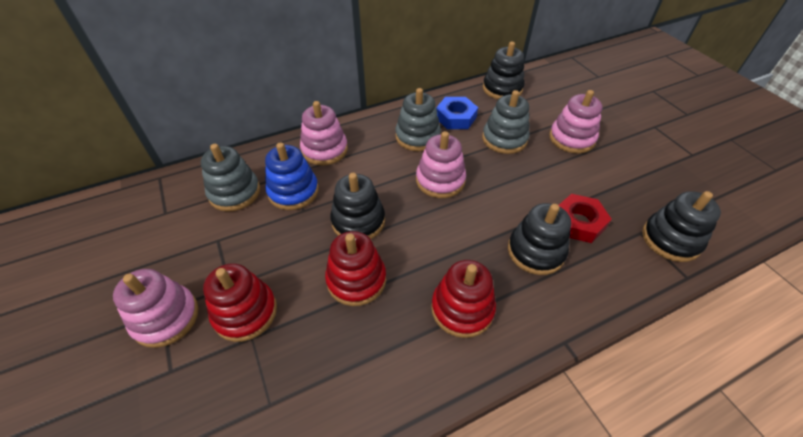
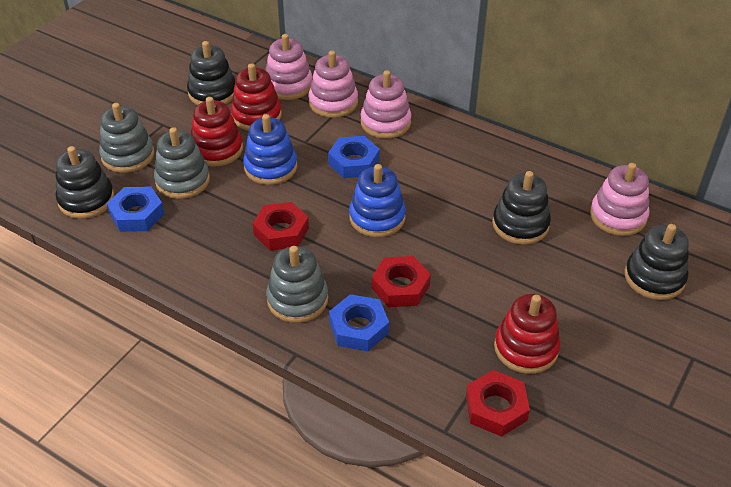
blue nut: [436,97,478,129] = 1 -> [107,187,164,232] [328,136,380,178] [329,294,389,352] = 3
blue stacking toy: [265,142,319,210] = 1 -> [243,114,297,185] [349,164,406,237] = 2
red nut: [559,194,611,243] = 1 -> [252,202,309,251] [372,256,431,307] [466,370,530,437] = 3

